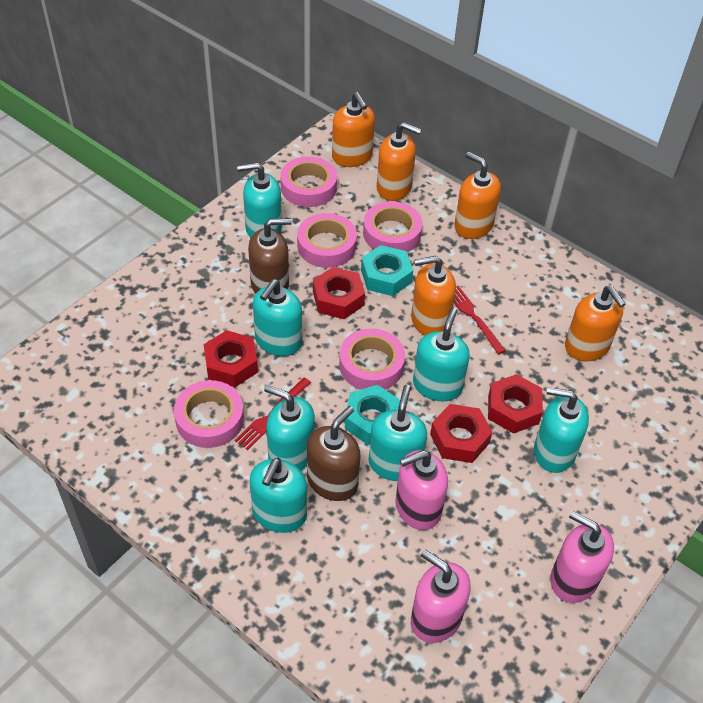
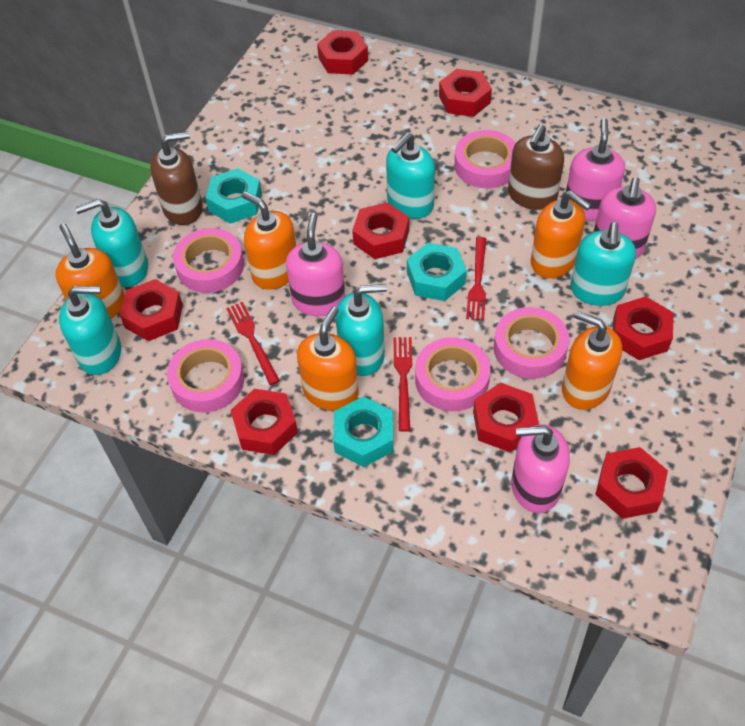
pink soap dispenser: [395,450,448,530] [411,549,471,643] [550,511,614,603] = 3 -> [286,213,345,316] [511,424,570,513] [566,118,625,221] [594,177,656,259] = 4
red fork: [235,378,311,450] [454,286,506,354] = 2 -> [226,302,280,385] [394,337,412,432] [466,237,486,320] = 3
red nut: [204,330,258,387] [313,267,365,319] [430,404,492,463] [488,374,543,434] = 4 -> [120,279,183,341] [230,389,298,455] [317,30,368,75] [352,202,409,259] [439,69,492,117] [473,383,539,452] [595,447,668,519] [613,296,674,360] = 8
turquoise nut: [345,385,400,445] [361,245,413,296] = 2 -> [205,168,262,224] [333,396,393,467] [407,243,467,301] = 3
turquoise soap dispenser: [237,162,282,238] [250,458,307,533] [253,279,302,356] [264,385,315,470] [368,385,427,481] [413,307,470,401] [534,387,589,473] = 7 -> [59,286,121,375] [75,199,148,287] [335,284,387,376] [386,133,435,219] [570,222,636,306] = 5

